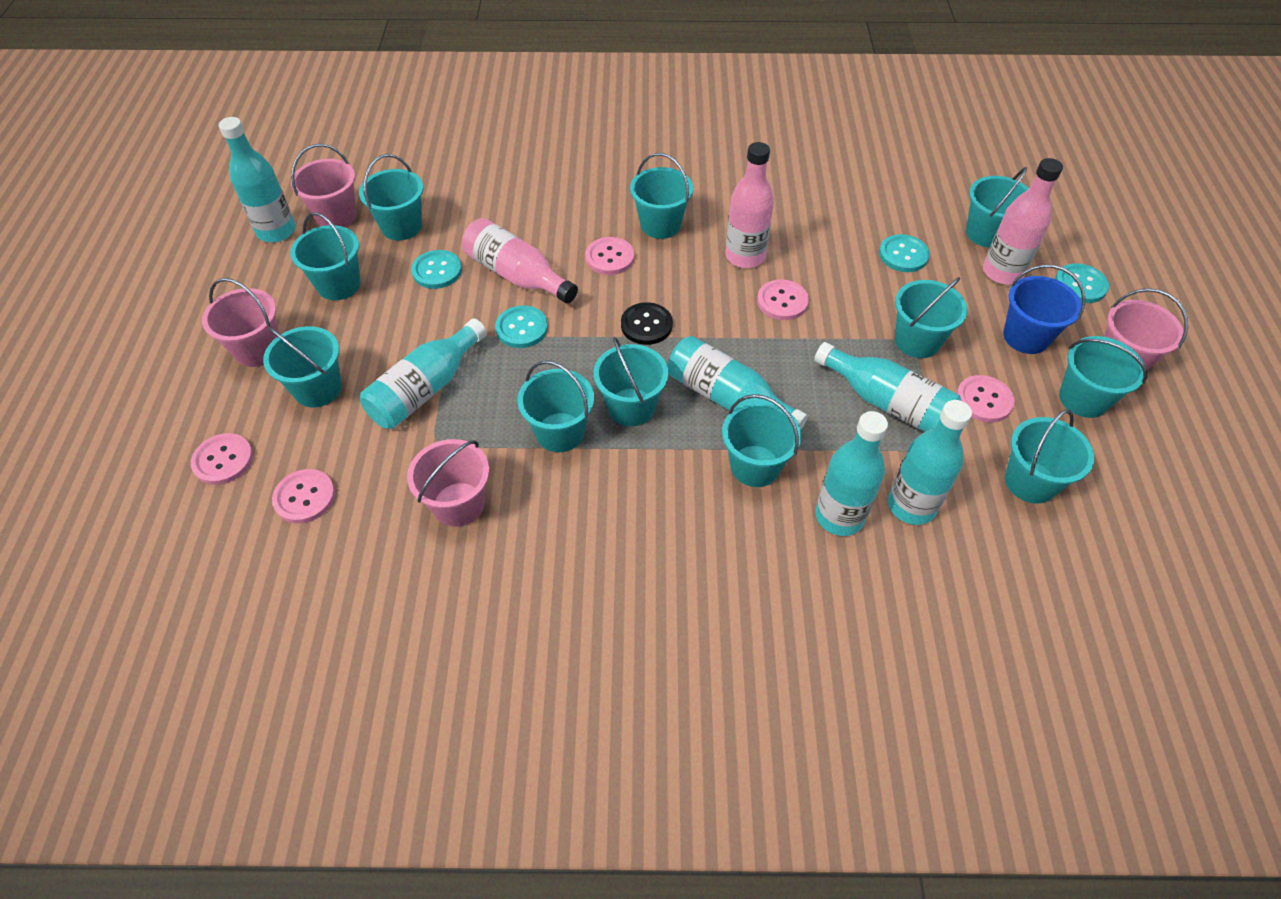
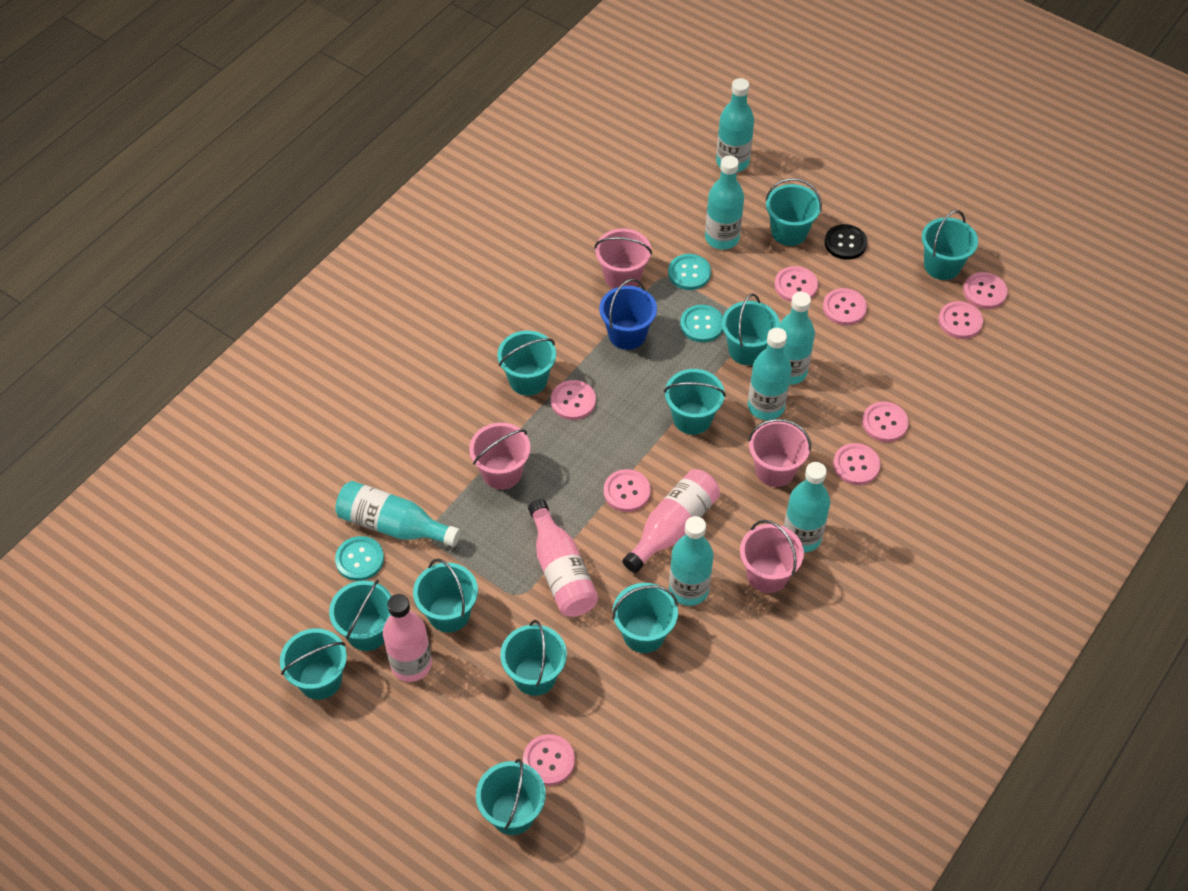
pink button: [191,433,253,485] [272,469,335,524] [585,237,634,275] [757,279,809,320] [956,375,1014,423] = 5 -> [523,734,575,786] [551,380,596,420] [604,469,651,512] [774,266,818,302] [823,288,867,325] [833,443,880,485] [862,402,909,442] [938,301,983,339] [963,272,1008,309] = 9
turquoise bottle: [219,117,296,242] [360,319,487,429] [668,336,808,429] [814,342,962,432] [815,411,888,536] [888,400,972,525] = 6 -> [335,481,460,547] [669,516,714,606] [705,156,744,250] [716,78,754,172] [748,328,792,420] [777,292,815,385] [784,462,830,552] = 7
turquoise button: [411,250,462,289] [495,306,548,348] [879,234,930,272] [1055,263,1109,303] = 4 -> [335,536,384,581] [668,254,711,290] [680,305,723,342] = 3

